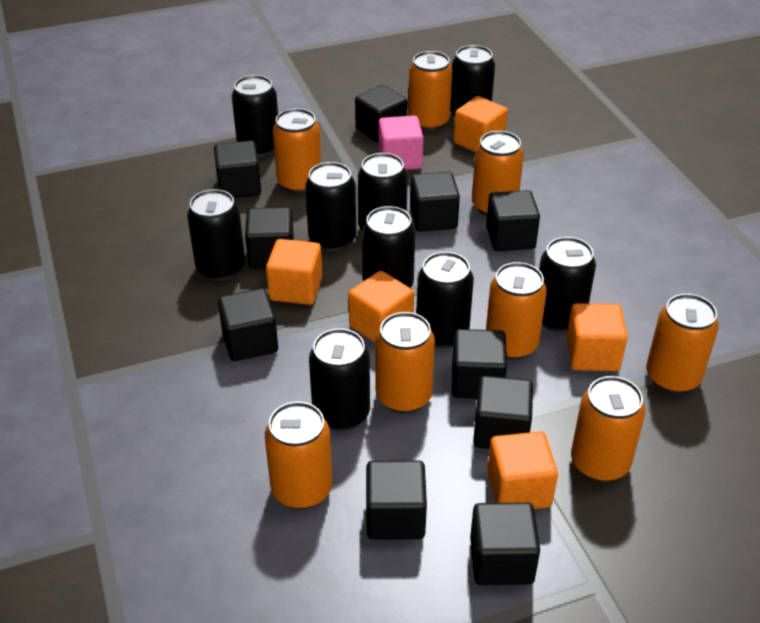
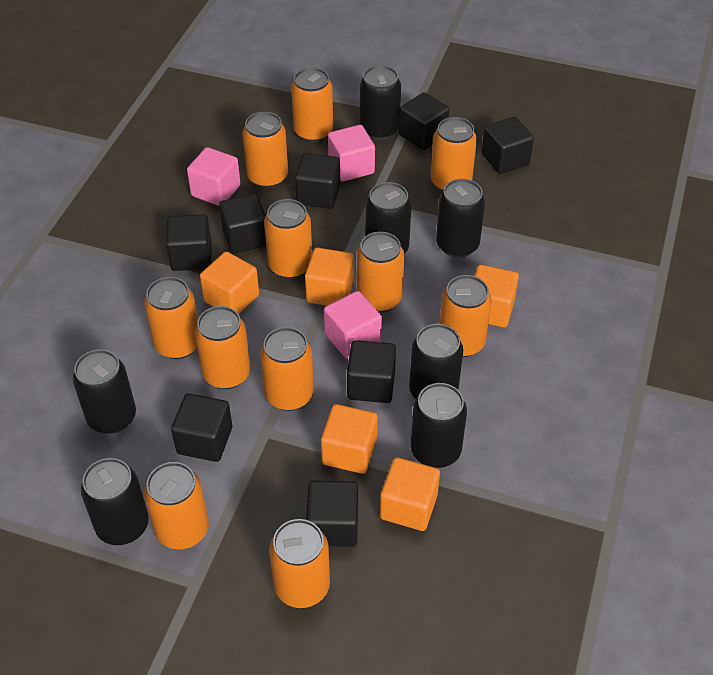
black can: [187,189,245,281] [232,75,278,157] [305,162,356,252] [309,328,370,431] [358,153,408,230] [362,206,415,288] [416,252,474,349] [450,45,495,117] [539,237,596,333] = 9 -> [73,349,136,434] [81,458,149,545] [360,65,401,140] [365,182,412,254] [409,324,463,399] [411,383,467,468] [436,179,485,258] = 7
black cube: [214,141,261,198] [218,288,278,361] [245,207,294,268] [355,85,407,143] [366,460,427,540] [410,172,460,232] [452,329,507,399] [470,502,540,585] [473,376,533,449] [486,190,540,251] = 10 -> [166,214,211,271] [171,394,232,462] [219,194,266,253] [295,153,340,209] [306,480,358,547] [347,340,396,403] [399,92,449,150] [482,117,534,174] = 8
orange can: [265,401,333,509] [273,108,321,193] [375,312,435,413] [408,51,453,131] [472,131,524,216] [486,262,547,360] [571,376,645,482] [646,294,719,394] = 8 -> [144,277,198,359] [144,462,209,549] [195,306,251,389] [242,112,288,188] [260,327,314,411] [264,199,312,279] [269,519,330,608] [291,67,333,142] [357,232,404,313] [431,117,477,192] [439,275,492,357] = 11
pink cube: [379,116,423,170] = 1 -> [187,147,241,206] [324,291,382,359] [328,125,375,182] = 3

